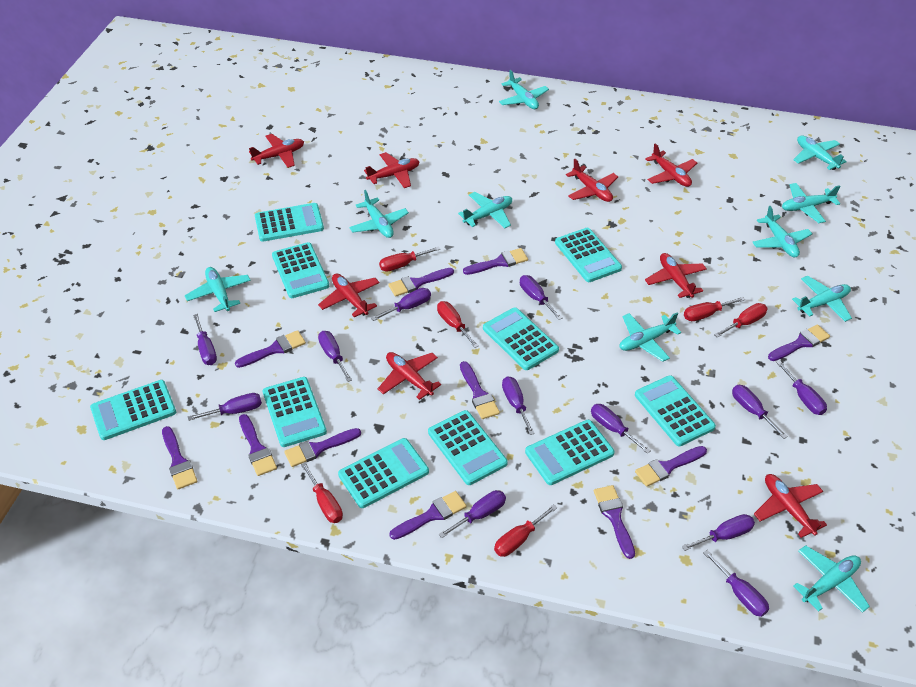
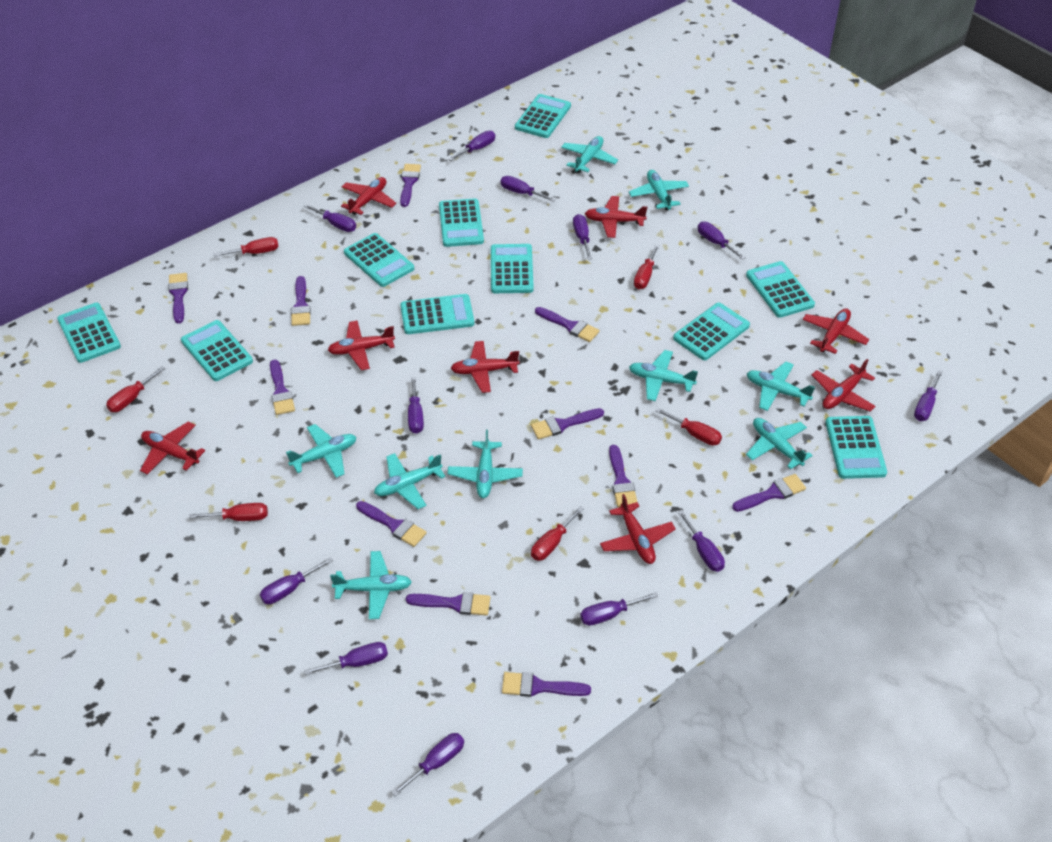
turquoise plane: [185,267,251,312] [349,190,409,238] [458,192,512,228] [499,70,549,109] [620,313,681,362] [752,206,812,257] [782,183,840,223] [792,276,852,322] [793,135,847,170] [793,545,870,613] = 10 -> [286,424,356,478] [330,551,412,619] [374,453,446,509] [447,430,523,498] [561,136,618,173] [629,170,689,211] [629,350,698,401] [746,418,813,469] [747,362,815,411] = 9

